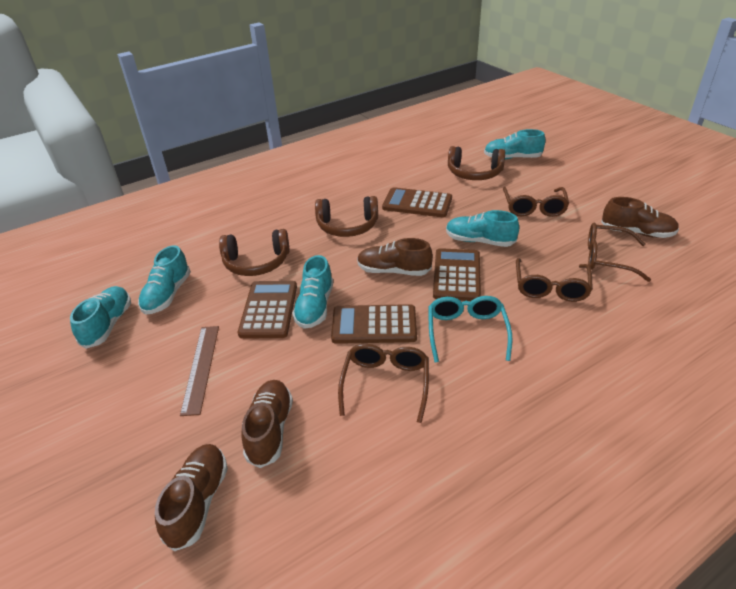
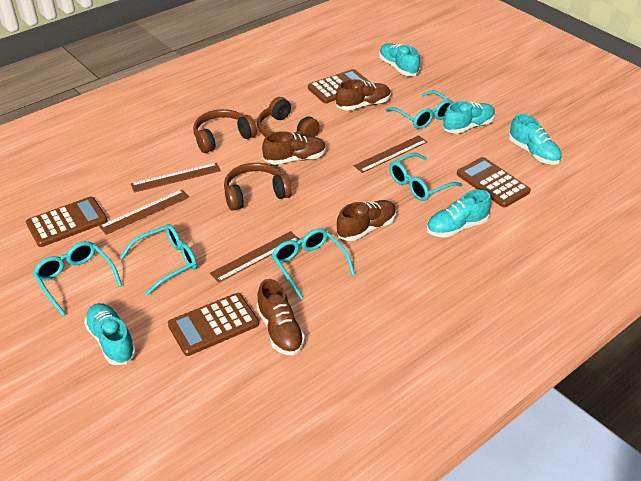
brown glasses: [338,344,429,423] [503,187,569,217] [516,258,593,302] [588,223,651,282] = 4 -> none = 0
brown ruler: [180,326,219,416] = 1 -> [99,190,189,235] [131,163,221,193] [210,231,300,283] [354,135,427,173] = 4
turquoise glasses: [429,296,513,362] = 1 -> [33,241,122,316] [120,224,197,296] [272,228,355,299] [386,91,453,129] [389,153,463,201] = 5

